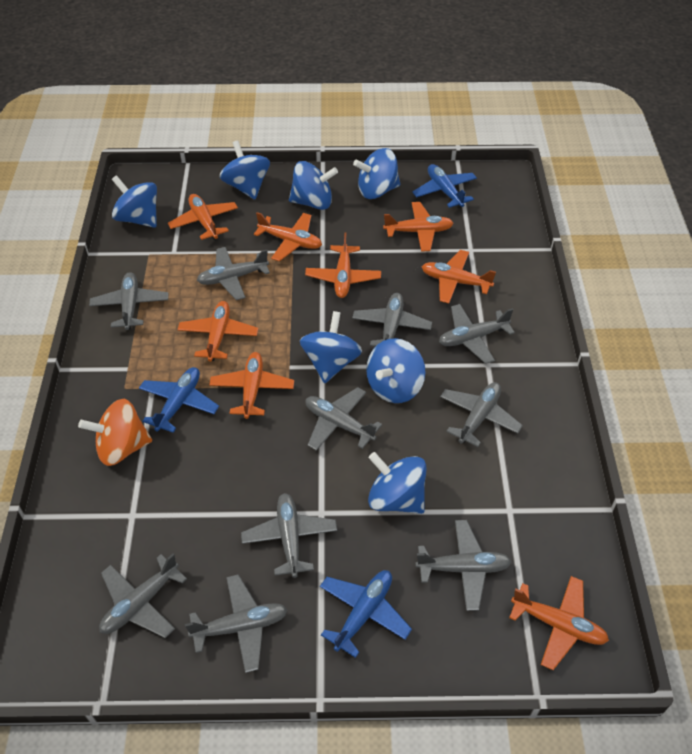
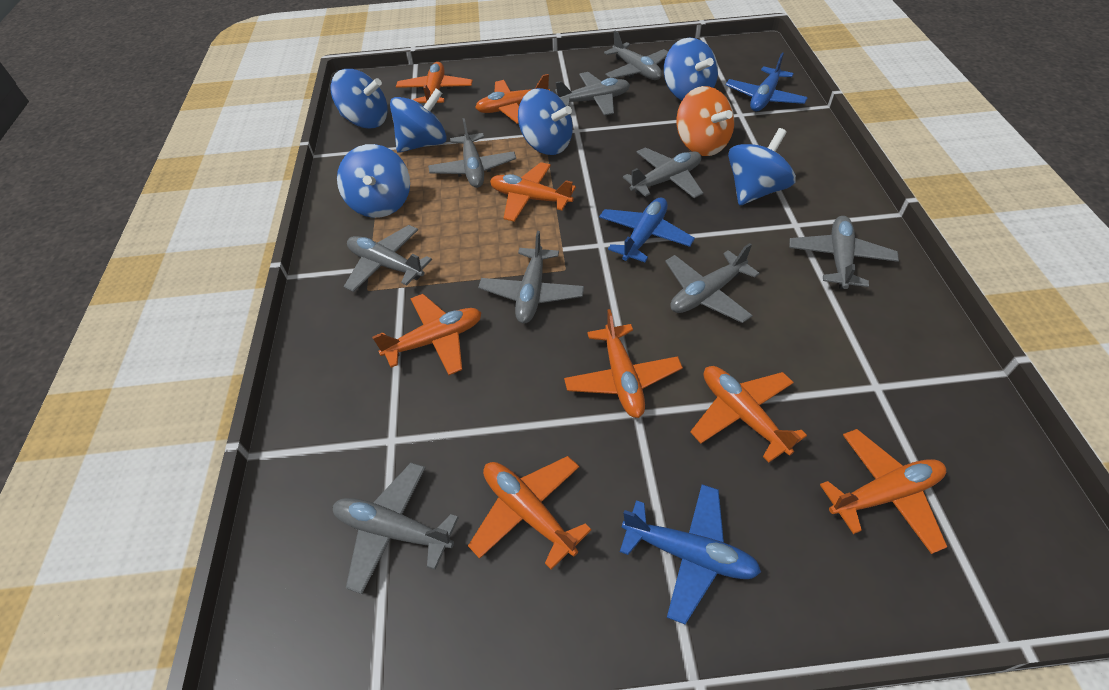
blue spinning top: [112,175,157,228] [220,140,270,200] [289,161,338,210] [300,311,362,383] [353,148,400,199] [366,338,426,403] [368,452,427,514] = 7 -> [331,69,388,129] [337,144,410,218] [390,88,447,153] [518,88,573,155] [664,38,718,100] [728,128,796,205] = 6
grey plane: [89,272,168,330] [99,554,187,638] [185,574,288,673] [197,247,270,300] [241,493,337,578] [305,387,382,451] [352,293,432,346] [415,520,512,611] [439,304,515,364] [440,382,523,447] = 10 -> [333,463,459,594] [344,225,432,292] [428,118,516,188] [478,231,584,324] [555,72,630,116] [604,31,668,80] [623,147,703,198] [665,243,760,323] [789,216,899,289] = 9

